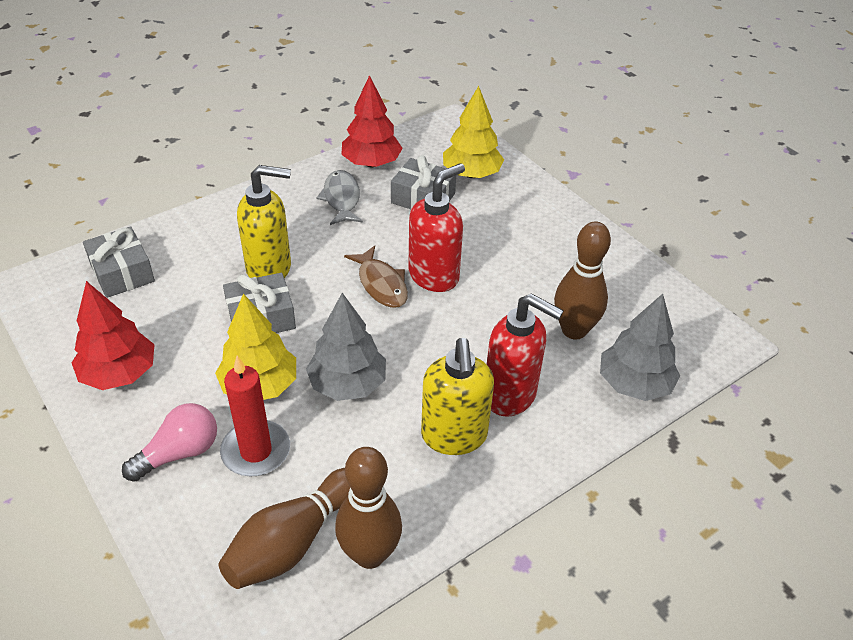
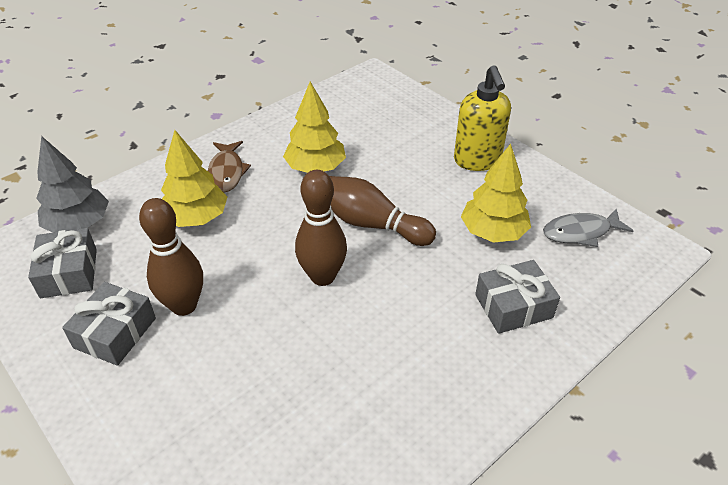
grey tree: [306,293,386,401] [600,294,680,401] = 2 -> [36,136,109,233] = 1
pink light bulb: [122,403,217,482] = 1 -> none = 0
red candle: [220,356,290,476] = 1 -> none = 0
red soap dispenser: [408,163,465,292] [487,293,564,417] = 2 -> none = 0
red tree: [72,281,155,390] [341,75,403,167] = 2 -> none = 0
yellow soap dispenser: [237,165,291,278] [421,338,494,455] = 2 -> [454,65,511,171] = 1
yellow tree: [215,294,296,400] [443,86,504,178] = 2 -> [161,130,227,227] [283,82,346,173] [461,144,531,243] = 3

